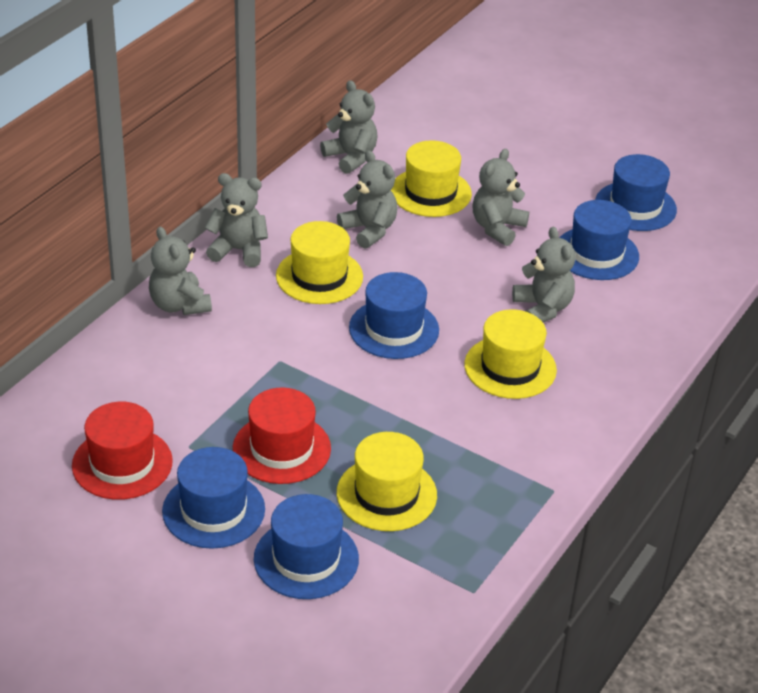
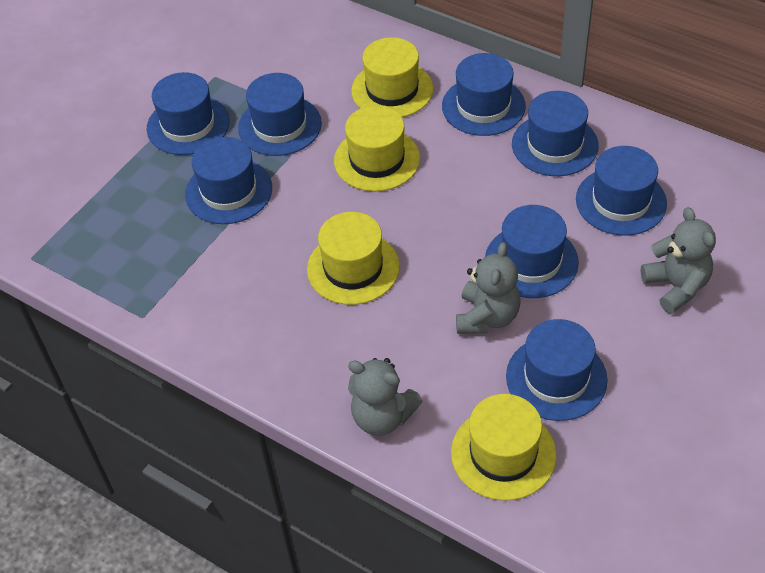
blue hat: [162,447,265,549] [254,494,359,599] [349,272,439,359] [559,200,639,280] [595,154,677,231] = 5 -> [147,72,230,155] [185,137,272,224] [238,73,322,156] [442,53,526,136] [485,205,579,298] [506,319,608,421] [512,91,599,176] [576,146,667,236] = 8
grey teddy bear: [149,227,212,315] [205,173,268,267] [320,80,378,174] [337,150,398,249] [472,149,529,246] [512,227,575,322] = 6 -> [348,358,423,436] [456,242,521,334] [641,207,716,314] = 3
red hat: [72,402,173,500] [233,388,331,484] = 2 -> none = 0

